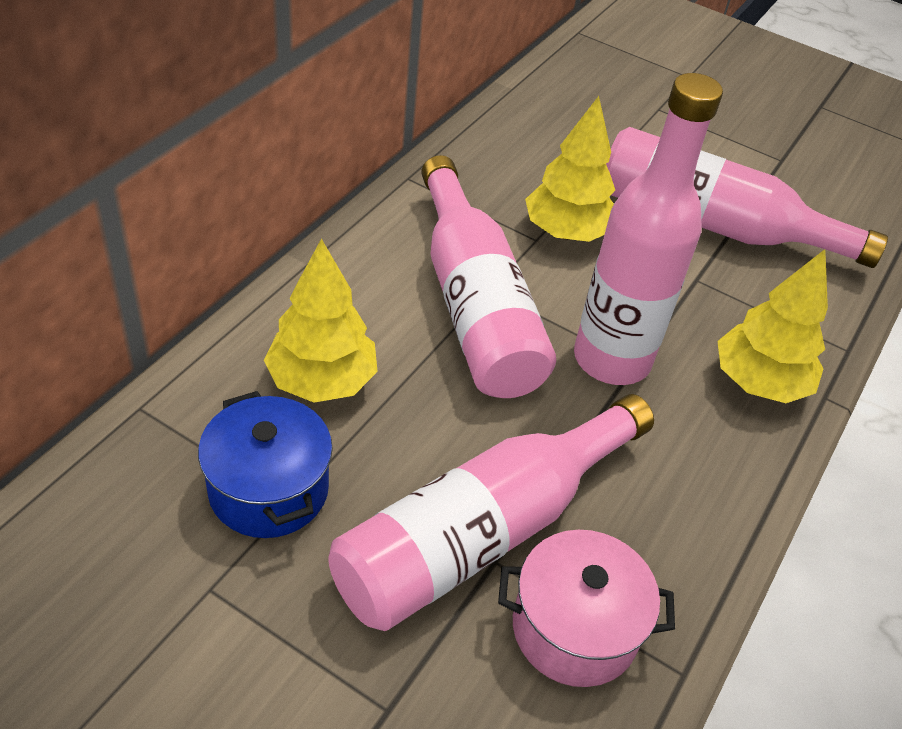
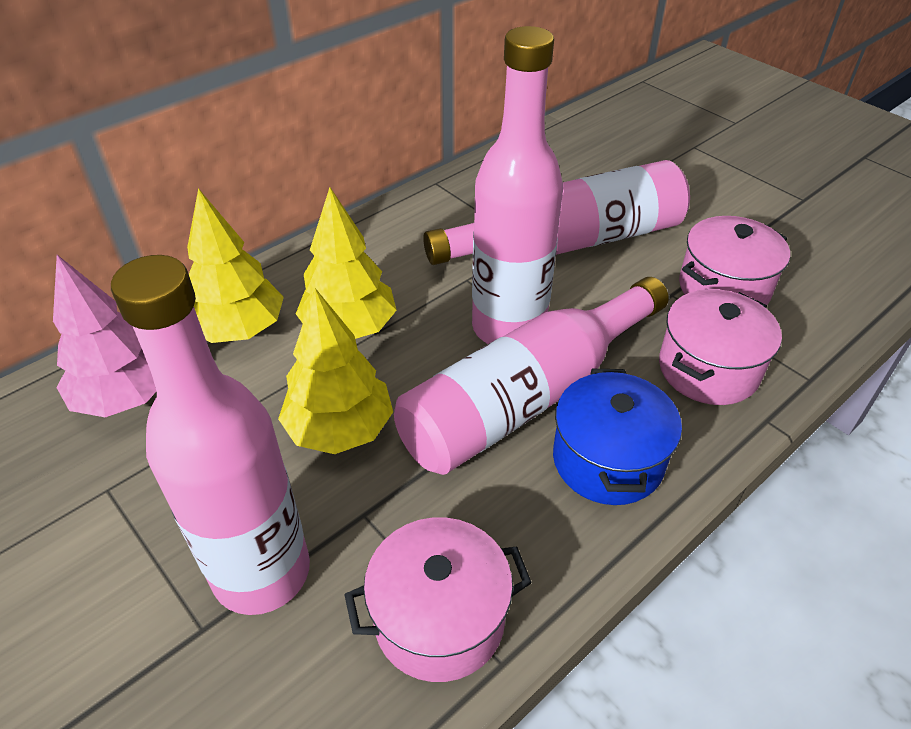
pink pot: [498,530,675,687] = 1 -> [344,517,532,682] [659,289,782,405] [679,216,790,305] = 3
pink tree: none = 0 -> [53,255,157,417] = 1

